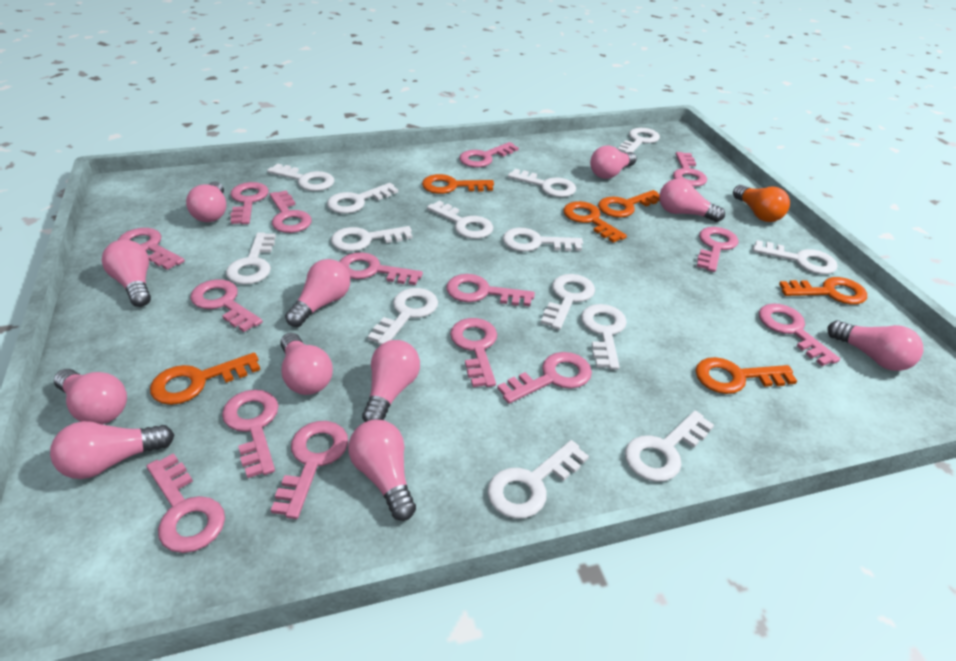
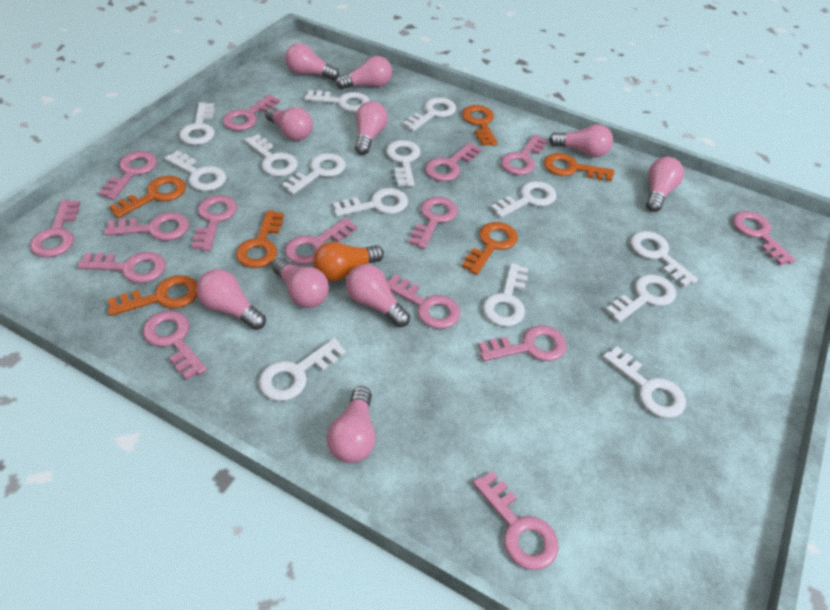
pink light bulb: [50,421,174,479] [54,369,127,424] [102,239,151,307] [186,181,226,222] [280,333,333,395] [285,259,350,327] [348,419,416,521] [362,340,420,422] [590,145,637,179] [659,179,725,222] [827,320,923,371] = 11 -> [196,269,266,330] [265,107,313,141] [272,258,329,308] [285,43,339,80] [327,386,376,463] [336,56,392,89] [346,264,410,327] [355,101,388,155] [549,124,613,157] [646,157,684,212] = 10

